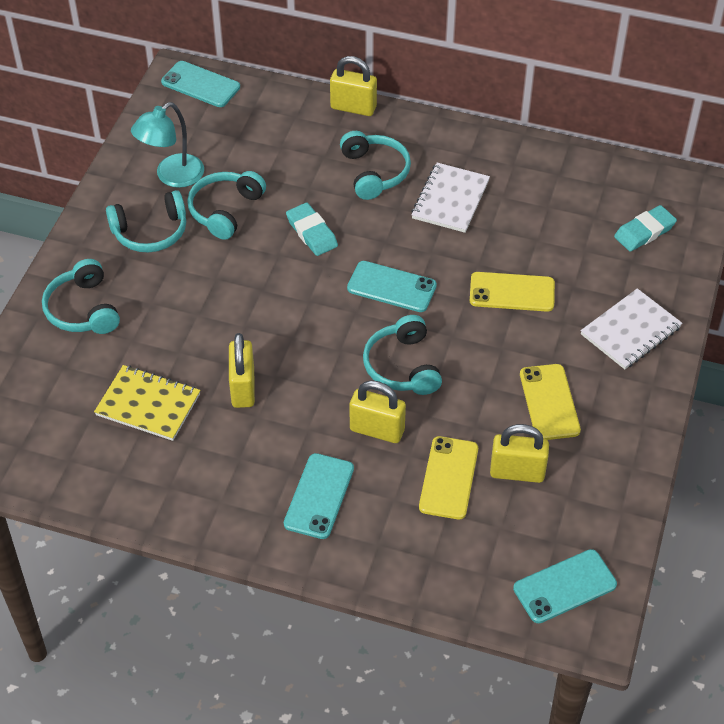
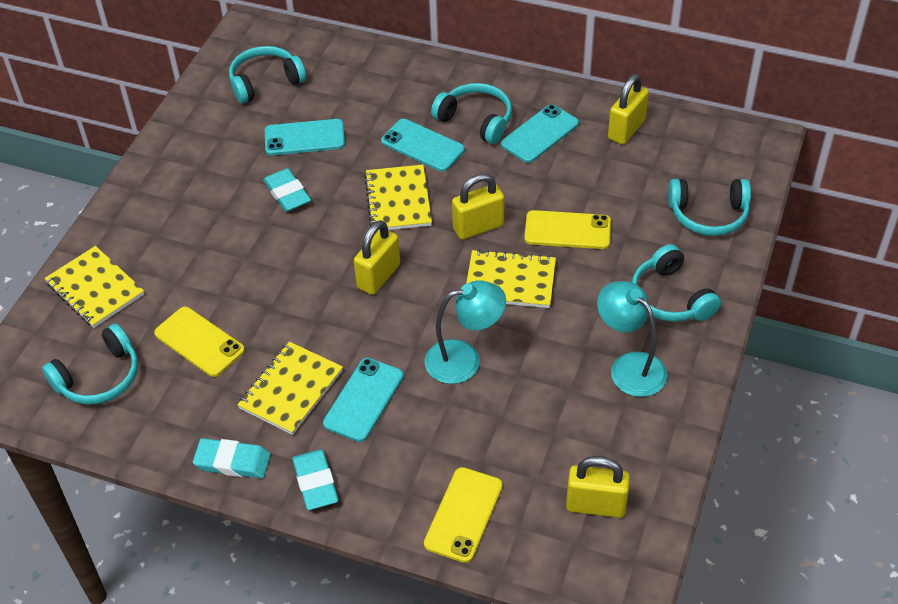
turquoise eraser: [286,203,338,256] [614,205,677,252] = 2 -> [193,438,271,478] [263,168,311,212] [292,449,339,510] = 3
turquoise lamp: [131,102,204,188] = 1 -> [425,280,506,384] [597,281,667,397] = 2
white notebook: [411,163,490,233] [581,288,682,369] = 2 -> none = 0
yellow notebook: [94,365,200,441] = 1 -> [44,246,144,328] [237,342,343,435] [364,165,432,230] [466,249,556,308] = 4

